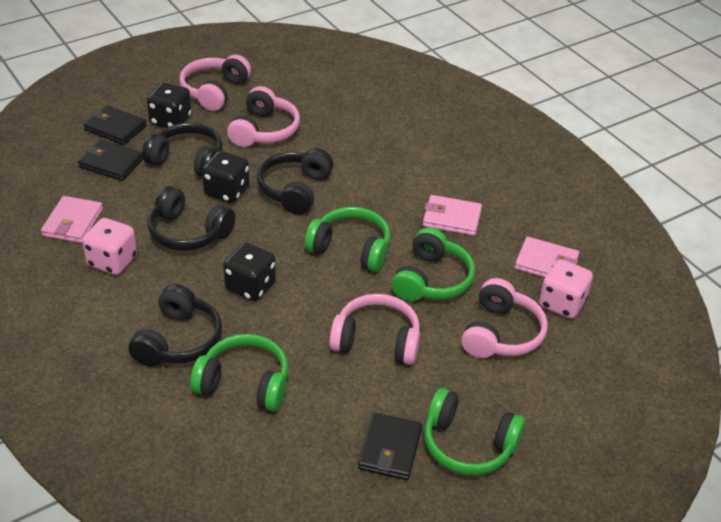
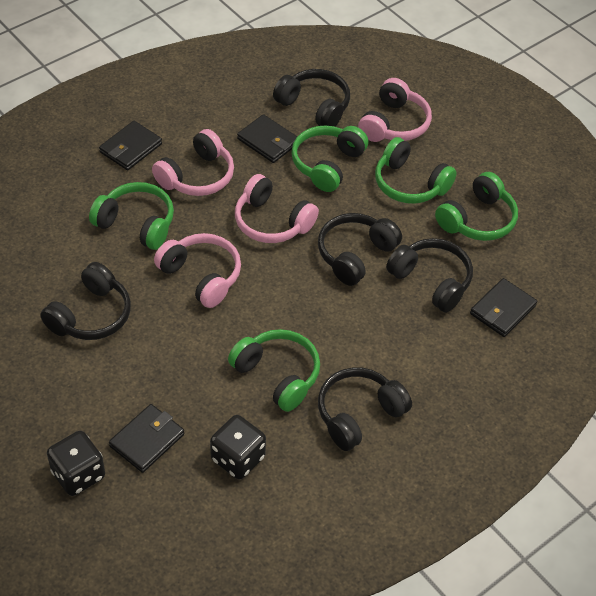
black dice: [147,82,192,128] [202,151,250,203] [223,242,276,301] = 3 -> [47,431,105,496] [210,415,266,480] = 2
black headphones: [128,284,222,367] [142,123,223,176] [148,186,235,251] [257,148,333,215] = 4 -> [40,262,131,340] [273,69,350,127] [318,213,402,286] [318,367,412,451] [386,238,473,313] = 5
black wallet: [78,140,143,181] [83,105,147,145] [358,413,422,480] = 3 -> [99,121,162,170] [109,404,184,473] [237,114,297,163] [470,278,537,337] = 4
green headphones: [190,334,288,412] [305,207,390,272] [391,227,475,301] [424,388,525,475] = 4 -> [89,182,174,250] [228,329,320,412] [291,125,369,192] [375,137,457,204] [435,172,518,241] = 5
pink dice: [82,218,137,275] [539,259,593,319] = 2 -> none = 0
pink wallet: [41,196,103,243] [423,195,482,236] [515,237,579,277] = 3 -> none = 0

